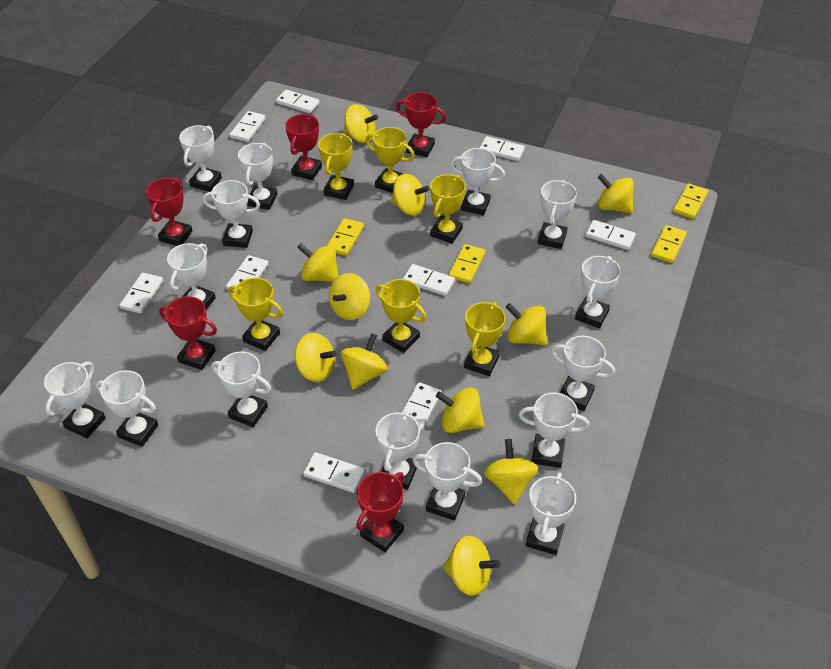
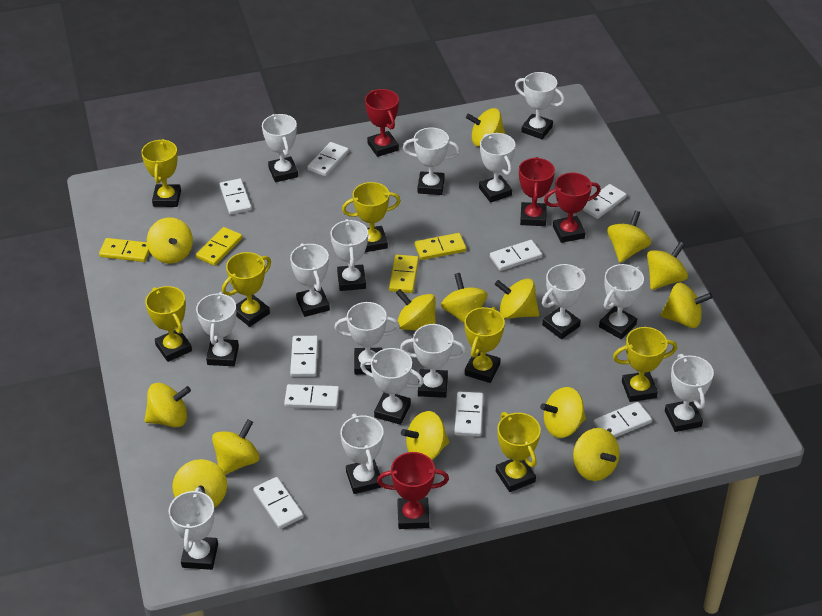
red trophy: [146,178,192,246] [159,296,217,370] [285,114,322,180] [356,472,404,552] [396,92,446,157] = 5 -> [365,89,399,157] [377,452,449,529] [519,157,555,226] [544,172,601,243] = 4
yellow spinning top: [295,333,336,382] [297,243,338,282] [329,273,370,320] [341,333,387,390] [343,104,378,143] [390,174,430,216] [436,388,485,433] [443,536,500,596] [484,439,539,504] [506,303,547,345] [598,174,634,213] = 11 -> [144,383,191,427] [147,217,193,264] [173,459,227,508] [212,419,260,475] [396,289,436,331] [401,411,449,460] [441,273,487,324] [466,108,505,146] [495,279,539,319] [540,387,586,438] [573,428,619,481] [607,210,651,263] [647,242,688,290] [660,283,713,328] = 14
yellow trophy: [228,278,283,351] [318,133,354,200] [365,127,415,193] [375,279,427,353] [430,174,466,244] [464,302,506,376] = 6 -> [141,139,181,207] [145,286,192,362] [222,252,271,327] [342,182,401,252] [464,307,505,383] [496,412,541,492] [613,327,677,402] = 7

